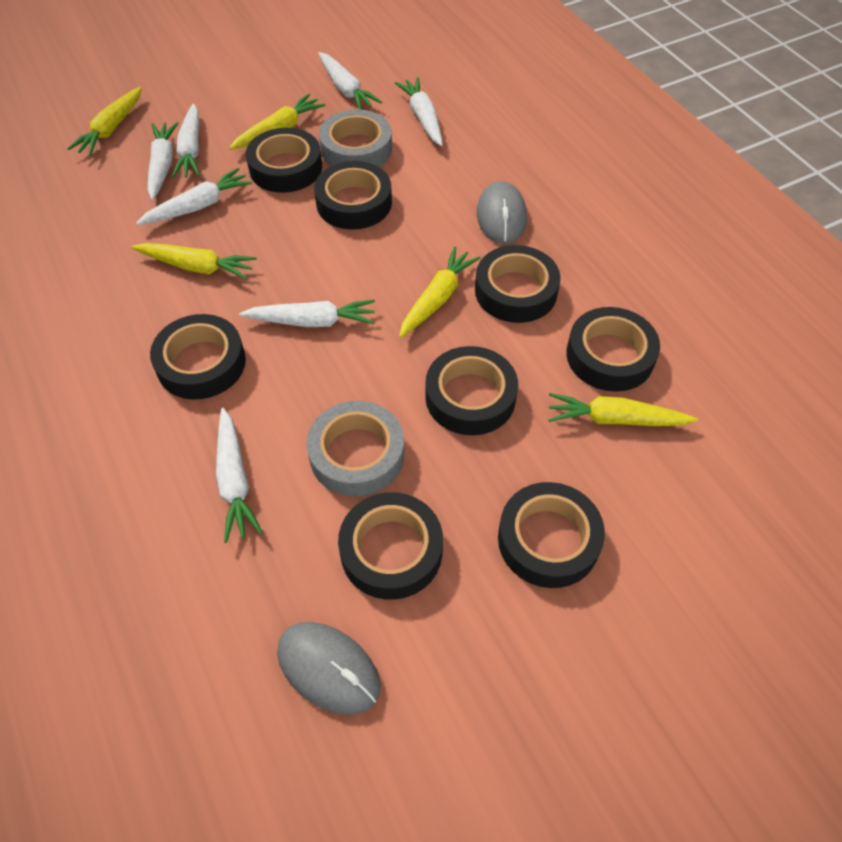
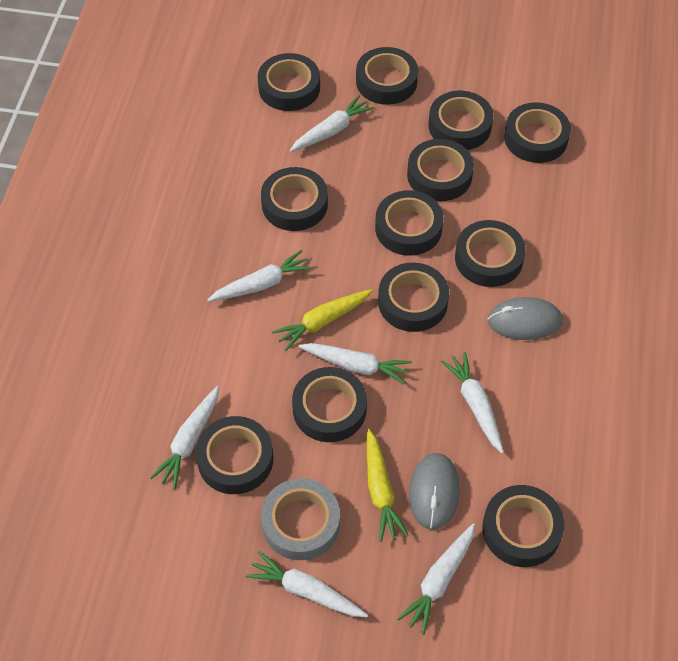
black tape: [150,314,246,399] [246,128,322,193] [314,161,392,230] [338,492,443,600] [425,346,518,435] [475,245,561,323] [498,482,605,588] [566,307,660,392] = 8 -> [196,416,273,494] [258,53,320,111] [261,167,328,231] [292,367,367,442] [356,47,418,105] [375,190,443,256] [378,263,449,332] [407,139,474,201] [428,91,494,150] [455,220,526,287] [482,485,564,567] [504,102,571,163] = 12
grey tape: [307,401,404,496] [319,110,392,167] = 2 -> [261,478,340,560] = 1
yellow carrot: [67,87,142,156] [131,243,256,280] [229,94,326,150] [399,246,481,338] [549,393,698,426] = 5 -> [272,289,373,351] [367,429,409,542] = 2

